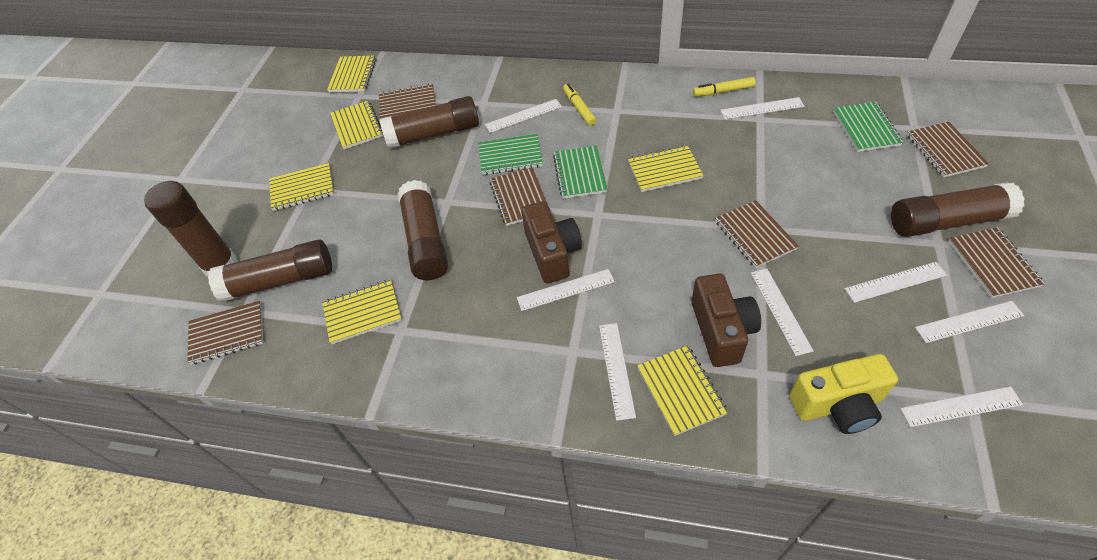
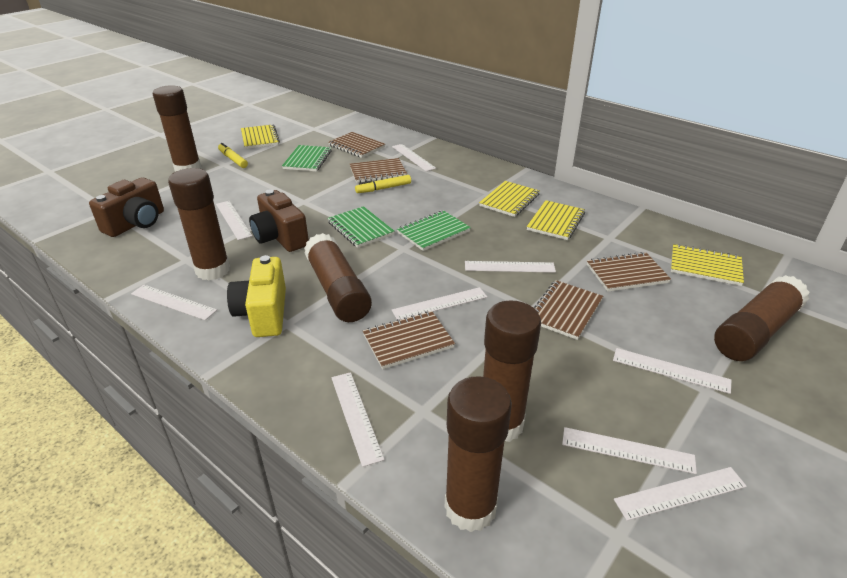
brown glue stick: [144,181,238,276] [208,239,332,302] [380,96,479,149] [398,180,448,280] [891,182,1025,237] = 5 -> [153,85,202,172] [168,168,230,280] [304,233,372,322] [445,376,512,532] [483,300,541,442] [714,275,810,361] = 6
brown notebook: [187,301,263,365] [379,84,436,119] [490,167,551,226] [715,200,799,268] [907,122,989,177] [948,227,1045,298] = 6 -> [328,132,385,158] [350,158,407,183] [363,311,455,369] [534,280,603,340] [587,252,671,292] = 5
white ruler: [485,99,562,133] [517,269,615,311] [599,323,636,421] [720,97,804,120] [751,268,814,356] [845,262,947,303] [900,387,1023,427] [915,301,1024,343] = 8 -> [131,285,217,320] [216,201,252,240] [331,372,385,467] [392,144,436,171] [392,287,487,320] [465,261,556,273] [562,427,697,474] [613,348,732,394] [614,467,747,521] = 9
yellow notebook: [269,163,334,211] [322,280,402,344] [327,55,376,92] [330,101,383,149] [628,145,704,192] [637,346,728,436] = 6 -> [241,124,280,149] [479,181,540,217] [527,200,585,240] [671,244,744,286] = 4

